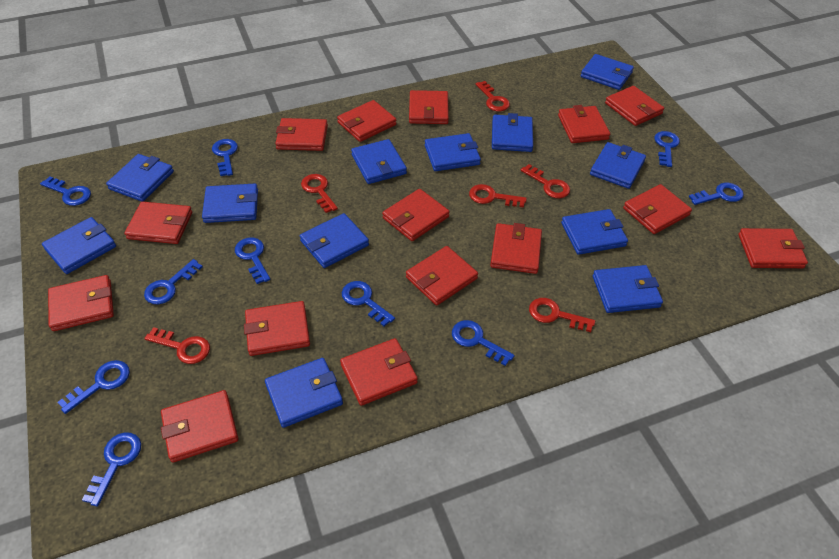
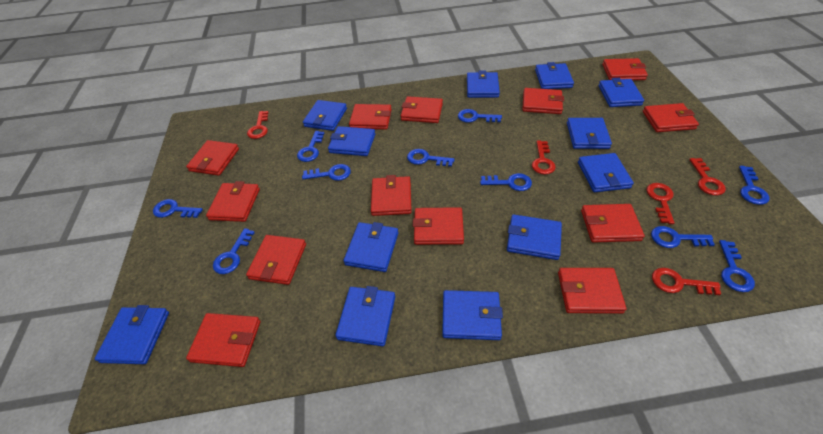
red key: [144,327,210,364] [301,174,338,213] [469,184,527,208] [476,81,510,111] [521,164,570,198] [529,298,595,332] = 6 -> [247,111,269,139] [532,140,556,175] [646,183,675,224] [652,268,721,295] [689,158,726,196] = 5
red wallet: [48,275,114,331] [125,201,192,244] [161,390,238,463] [244,301,310,356] [275,118,328,151] [337,100,396,142] [340,338,418,406] [382,189,450,241] [406,246,478,306] [409,90,449,124] [490,223,542,274] [558,105,610,143] [605,86,664,126] [623,184,692,234] [738,228,808,268] = 15 -> [186,140,239,176] [186,313,260,367] [206,181,260,222] [246,235,306,285] [349,104,392,130] [371,175,412,216] [401,96,443,123] [413,207,464,245] [522,88,564,114] [558,268,626,314] [581,204,645,243] [602,58,648,80] [643,103,699,132] = 13

